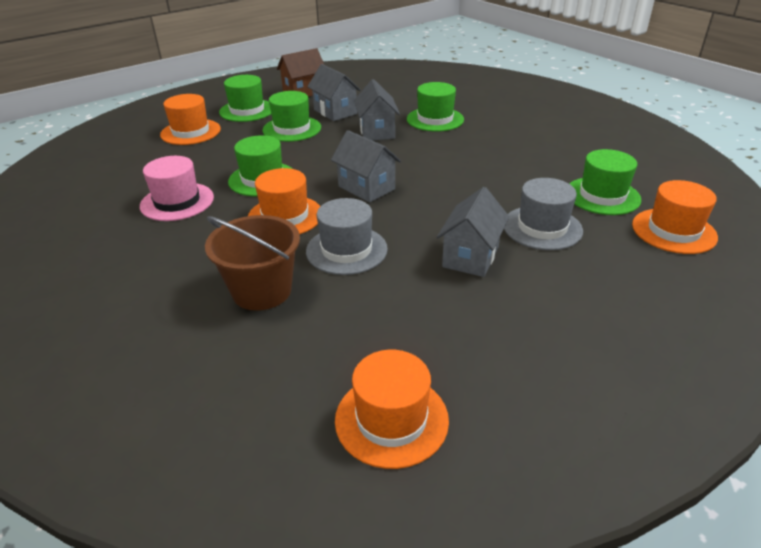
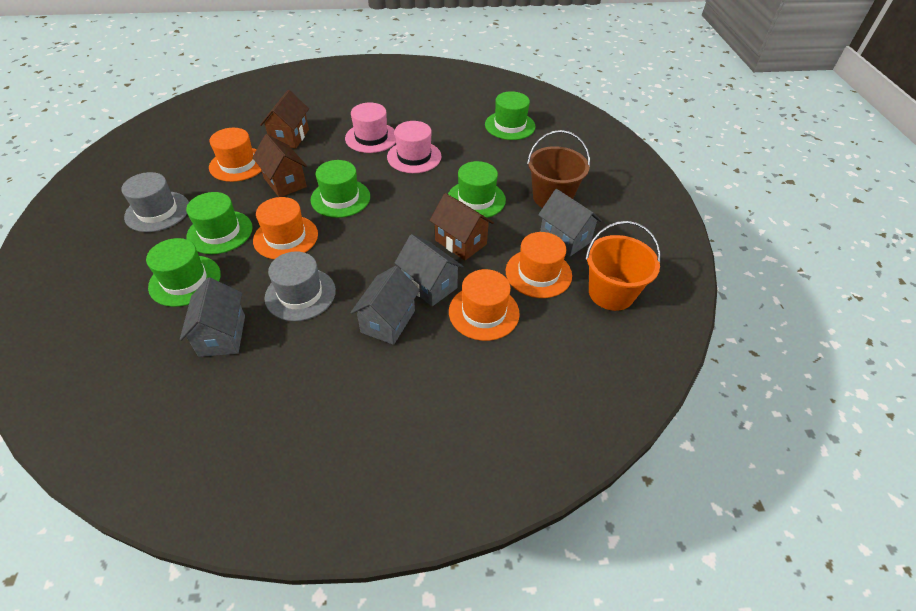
brown house: [277,48,324,97] = 1 -> [252,134,307,197] [260,90,309,149] [429,193,494,260] = 3
orange bucket: none = 0 -> [585,221,660,311] = 1
pink hat: [140,156,214,221] = 1 -> [345,102,396,153] [387,121,441,173] = 2

